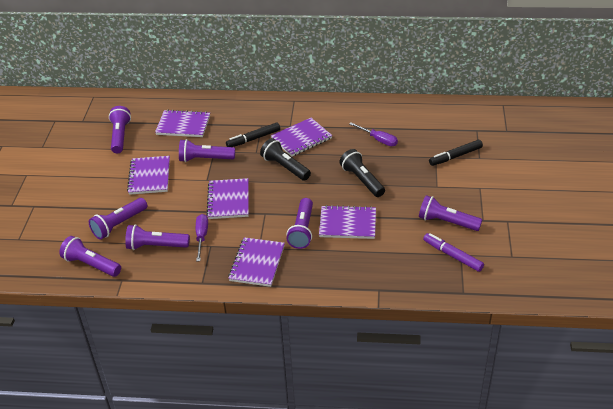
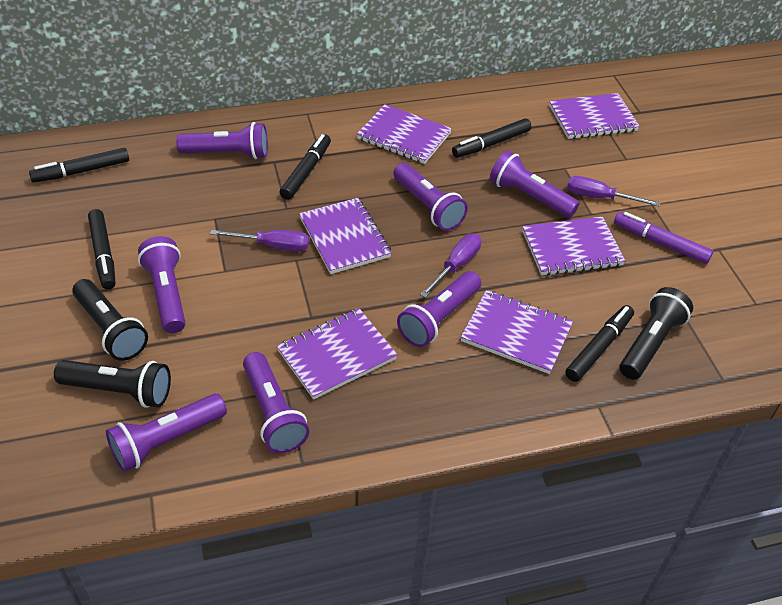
black flashlight: [260,138,311,181] [339,149,385,197] = 2 -> [54,360,171,408] [72,279,148,361] [620,287,693,380] = 3
black marker: [226,122,280,147] [429,140,483,166] = 2 -> [29,148,129,183] [88,209,116,289] [280,134,331,200] [452,118,531,158] [565,305,634,382] = 5
purple screwdriver: [196,214,208,261] [349,122,398,146] = 2 -> [210,230,309,251] [420,234,481,298] [567,176,661,207] = 3

